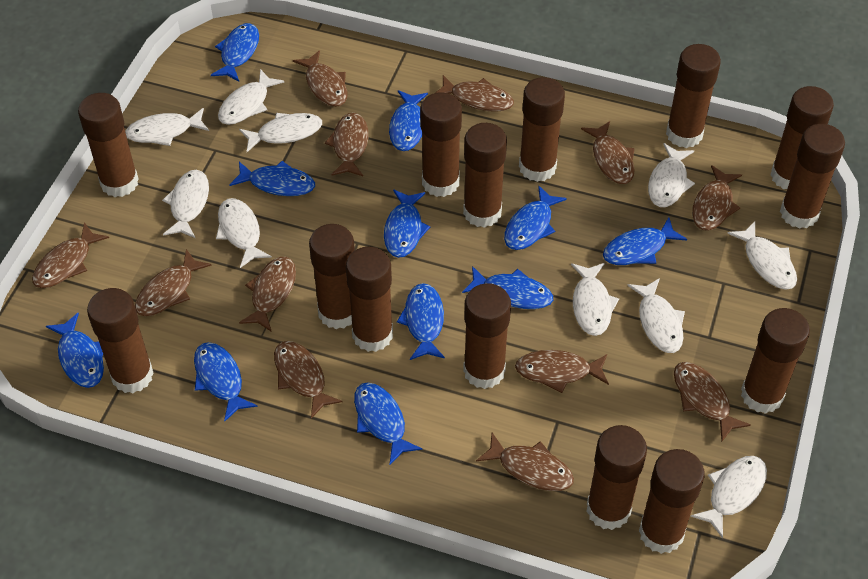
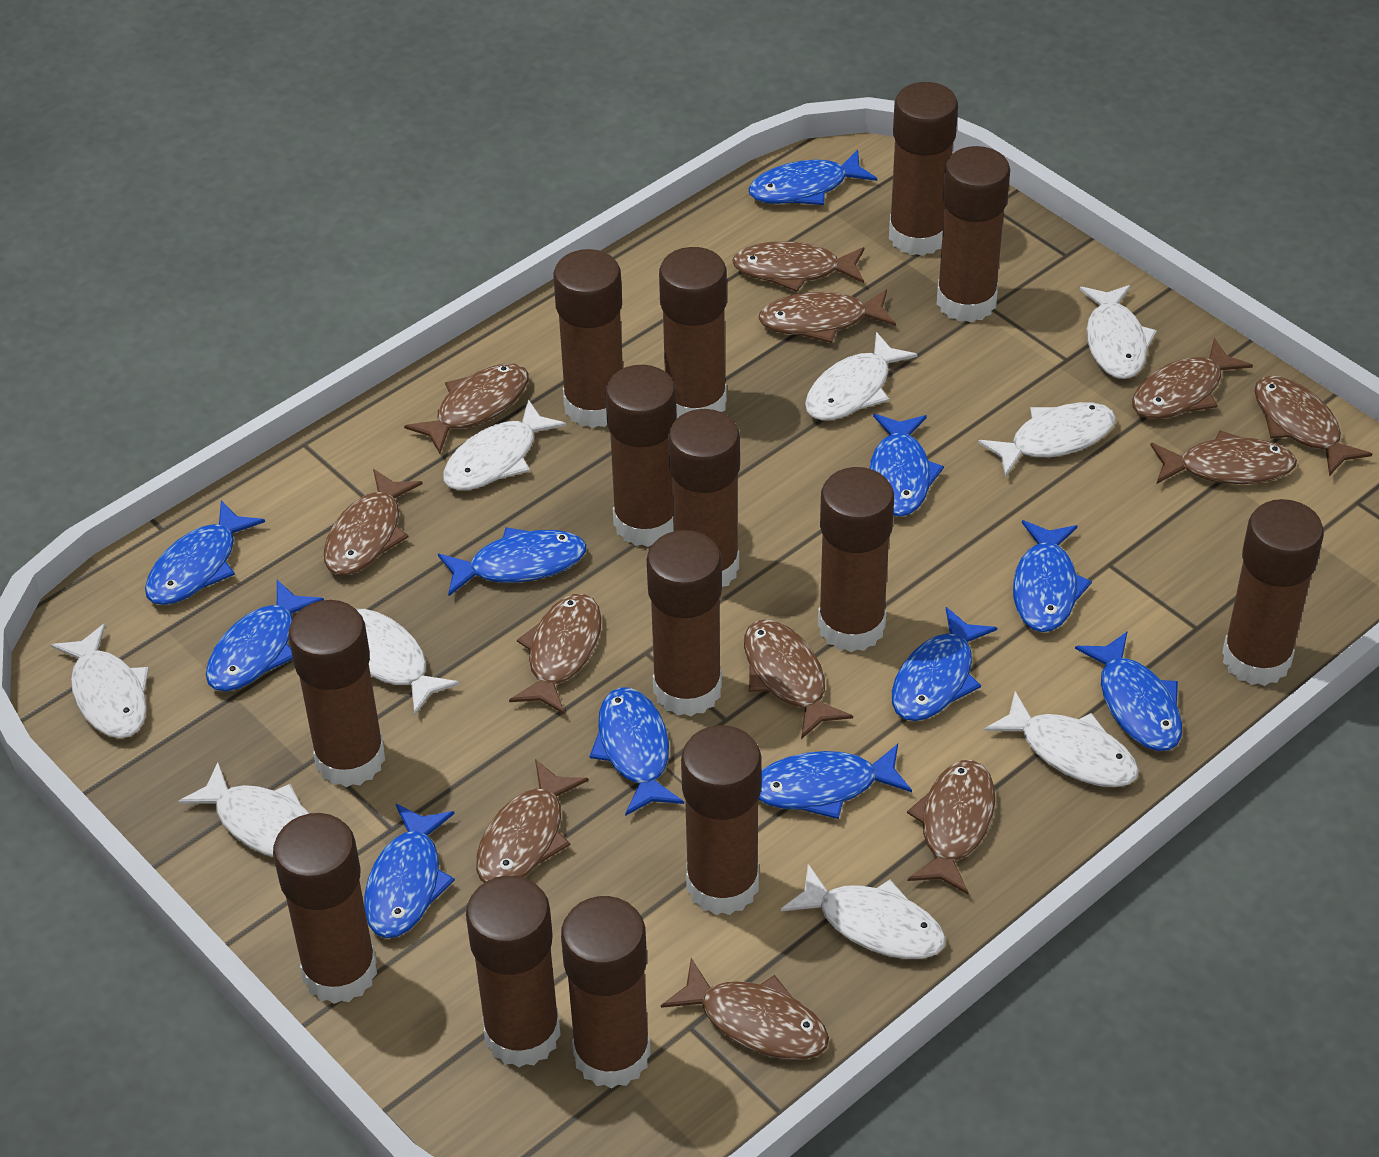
white fish: [125,108,209,146] [162,170,209,238] [216,198,272,268] [218,69,284,125] [239,113,322,152] [571,263,619,336] [627,278,685,353] [648,143,695,207] [690,456,767,538] [727,221,797,290] = 10 -> [51,624,149,738] [178,762,309,857] [356,609,460,715] [443,399,566,490] [781,864,946,959] [805,332,918,421] [978,402,1116,477] [984,691,1139,787] [1080,285,1157,379] = 9

